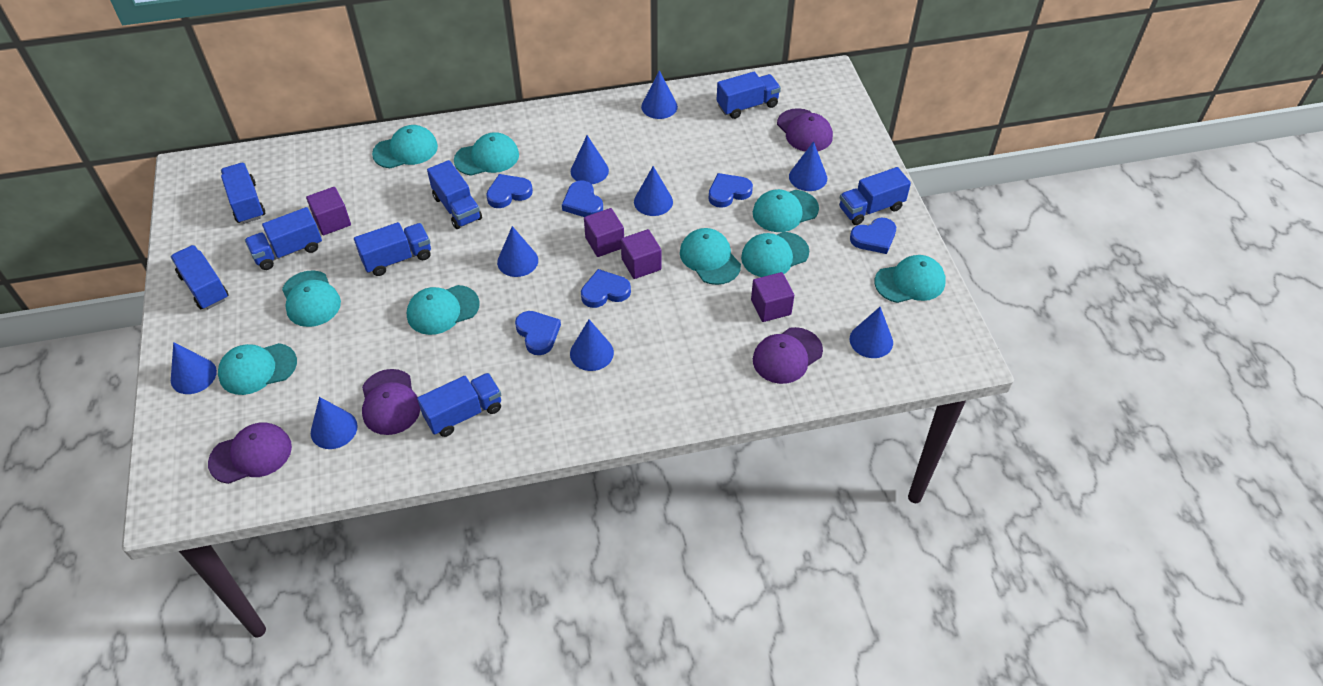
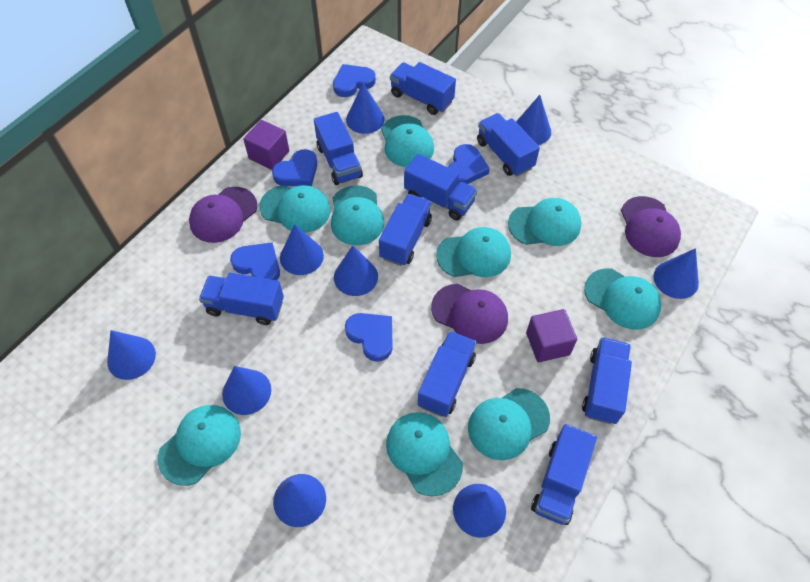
blue heart: [486,174,533,208] [515,311,561,355] [562,180,603,217] [581,269,631,308] [708,173,753,208] [850,218,896,254] = 6 -> [230,242,280,280] [272,149,317,186] [333,64,376,97] [345,313,393,362] [448,144,490,184] = 5
blue truck: [170,245,229,309] [221,163,265,224] [245,207,322,270] [354,222,431,276] [417,373,501,437] [427,160,482,229] [717,72,781,119] [839,167,911,225] = 8 -> [199,273,284,325] [314,112,363,185] [379,194,432,266] [390,62,456,115] [404,154,477,220] [418,331,476,417] [477,113,540,176] [531,424,597,525] [582,337,632,424] = 9
purple cap: [208,422,292,484] [362,369,421,435] [753,327,823,384] [777,108,833,152] = 4 -> [189,187,257,243] [431,284,508,344] [621,196,681,257] = 3
purple cube: [306,187,351,235] [584,208,624,257] [621,229,661,279] [751,272,794,322] = 4 -> [243,120,289,170] [526,309,577,362] = 2

